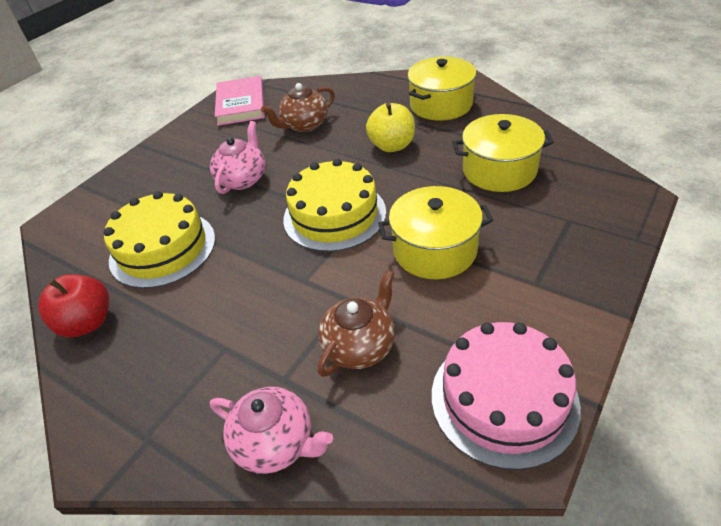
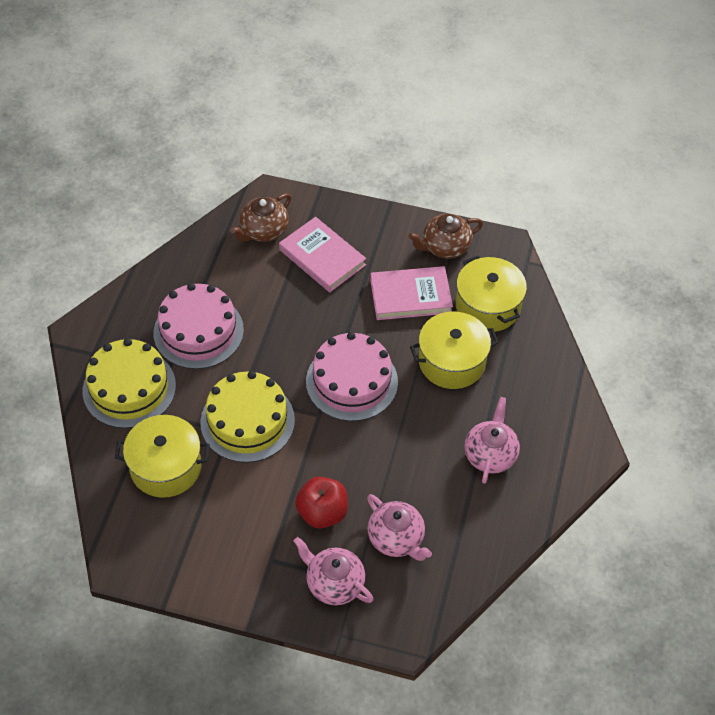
pink book: [215,76,265,126] = 1 -> [279,217,366,292] [370,266,453,320] = 2
pink cake: [432,322,581,470] = 1 -> [153,283,244,369] [306,332,398,421] = 2
pink teapot: [210,121,265,194] [210,387,333,474] = 2 -> [294,537,373,605] [367,494,432,561] [464,397,520,484] = 3
yellow apple: [366,102,415,152] = 1 -> none = 0

